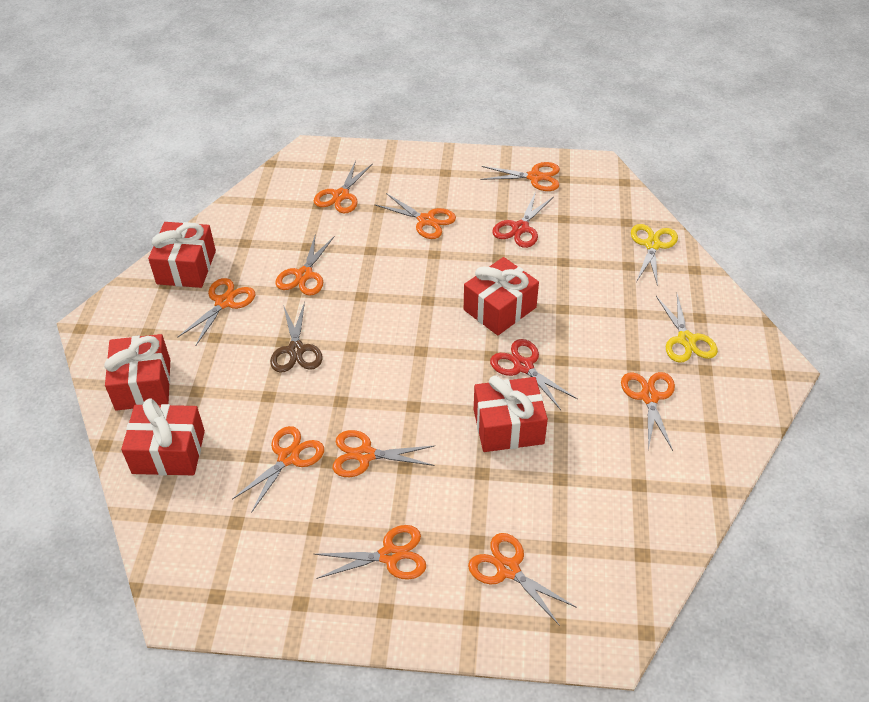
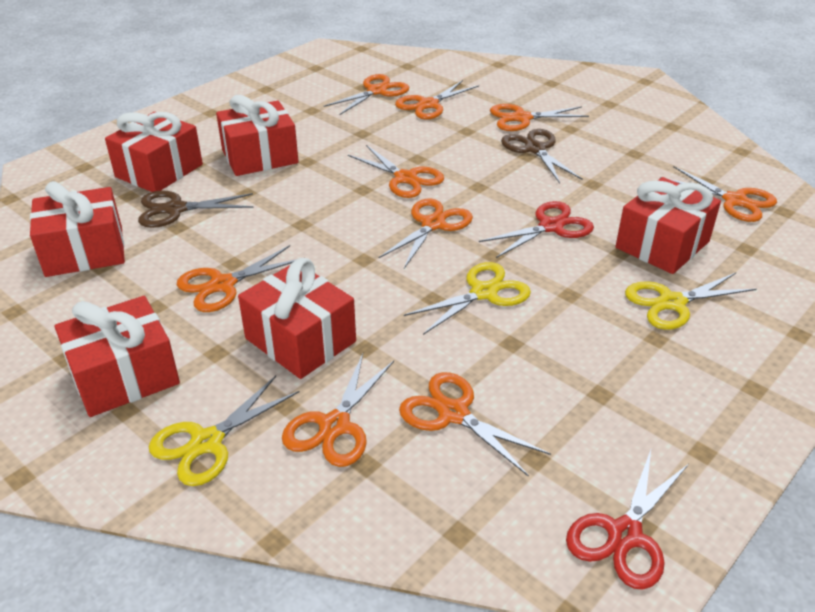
brown scissors: [270,302,323,373] = 1 -> [138,191,254,228] [501,129,583,183] = 2
orange scissors: [177,278,255,345] [232,426,324,513] [275,233,334,296] [314,160,373,213] [314,525,426,580] [332,430,434,477] [375,193,456,239] [468,533,577,626] [480,162,560,191] [621,372,675,451] = 10 -> [177,245,297,312] [282,354,394,467] [324,74,409,115] [348,145,444,198] [379,198,473,268] [395,80,479,120] [399,372,551,477] [490,104,589,131] [660,166,777,222] = 9
red gift: [104,334,170,411] [121,399,205,475] [148,222,216,288] [464,257,539,335] [474,375,548,452] = 5 -> [30,181,125,277] [54,296,180,417] [105,112,203,192] [216,95,299,176] [238,258,356,379] [615,177,721,274] = 6
yellow scissors: [631,224,678,286] [656,294,718,363] = 2 -> [149,376,300,486] [404,262,531,335] [625,273,757,330] = 3

